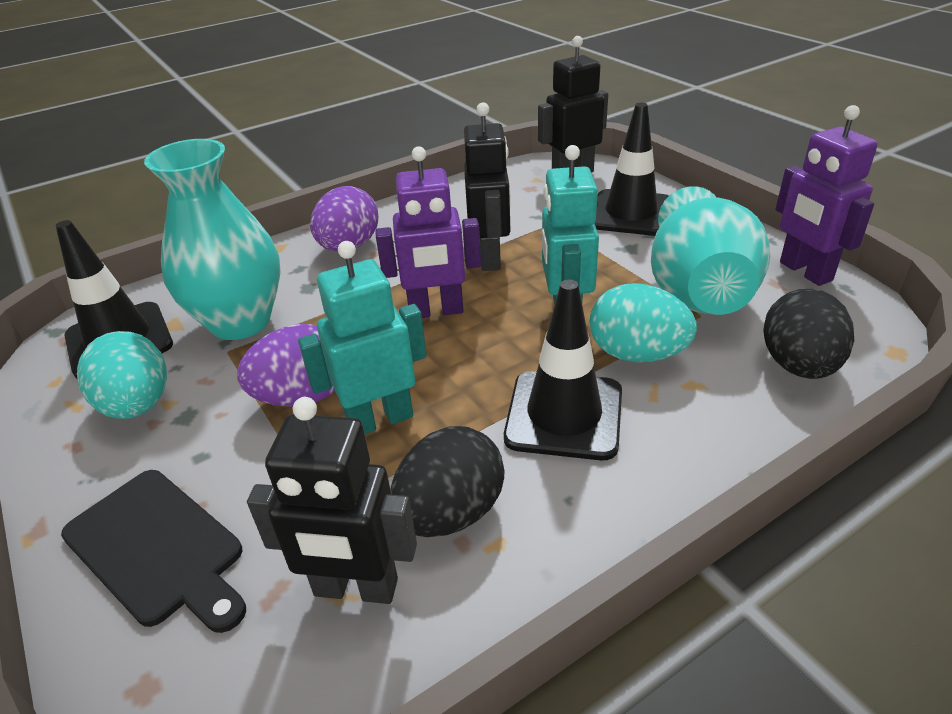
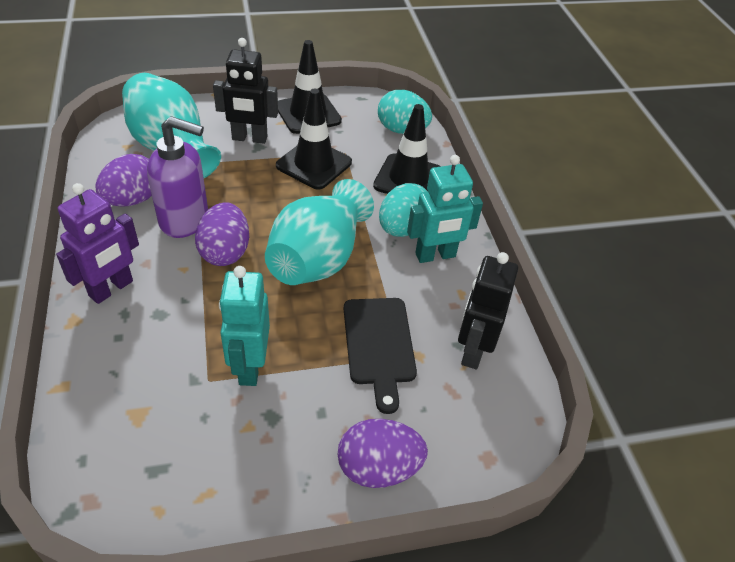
black egg: [390,426,505,537] [763,289,854,379] = 2 -> none = 0
black robot: [247,397,417,604] [464,102,511,271] [538,36,608,173] = 3 -> [213,38,278,144] [458,252,518,369] = 2
purple egg: [237,324,335,407] [310,186,378,251] = 2 -> [95,154,152,207] [195,202,249,266] [338,419,428,488] = 3
purple robot: [376,146,481,318] [775,105,878,286] = 2 -> [56,183,139,304] = 1
purple soap dispenser: none = 0 -> [147,116,208,238] = 1

